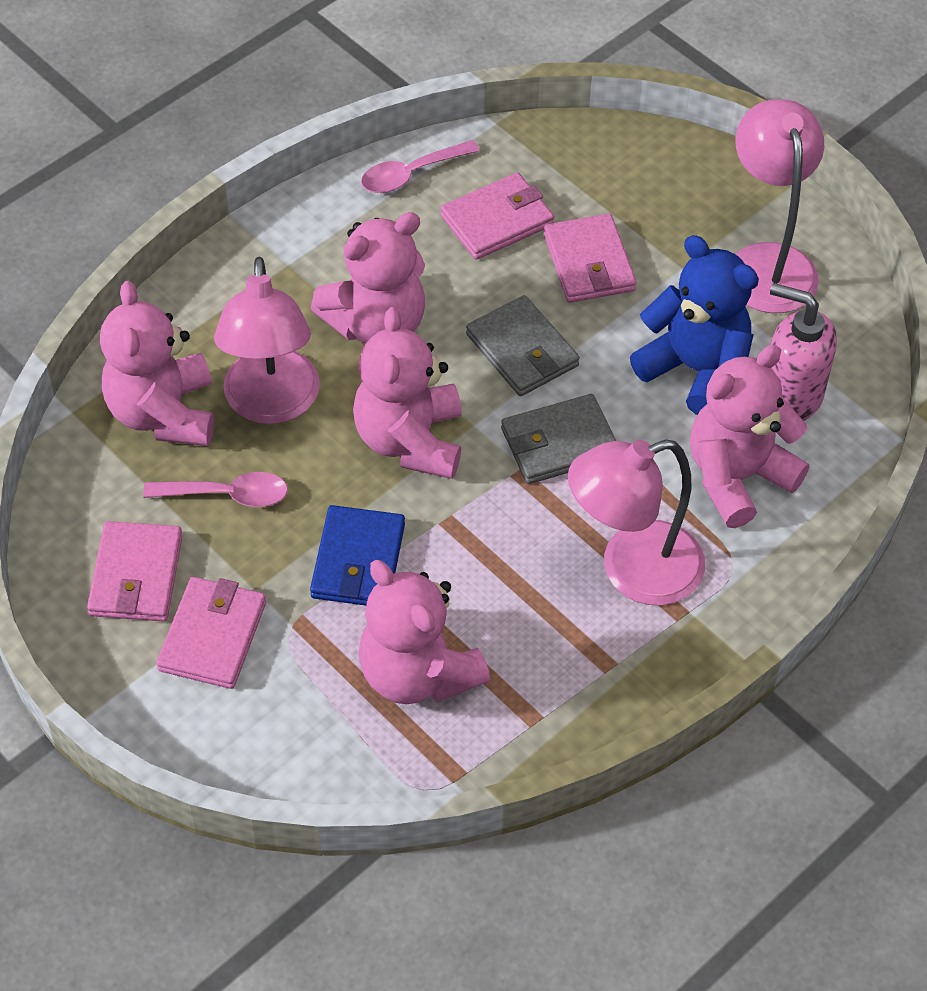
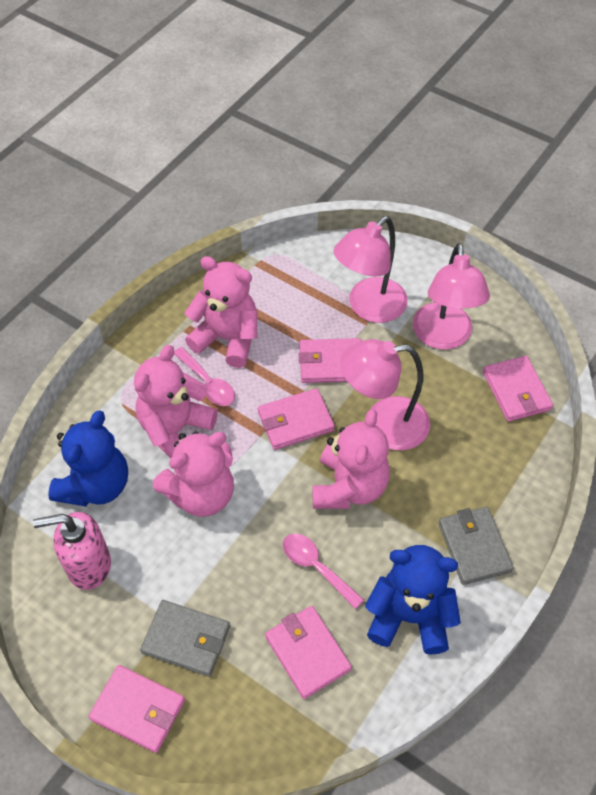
blue teddy bear: [630,235,759,415] = 1 -> [48,411,128,507] [365,545,461,654] = 2
blue wallet: [310,505,405,606] = 1 -> none = 0
pink teddy bear: [100,281,214,446] [311,212,425,344] [353,307,462,479] [359,560,490,704] [690,345,810,528] = 5 -> [134,345,218,459] [153,431,234,517] [185,256,257,368] [312,409,390,509] = 4
pink wallet: [87,521,183,621] [156,577,266,689] [440,172,554,260] [544,213,637,303] = 4 -> [88,665,185,753] [258,388,335,450] [265,606,352,699] [299,338,362,383] [483,356,553,422] = 5

